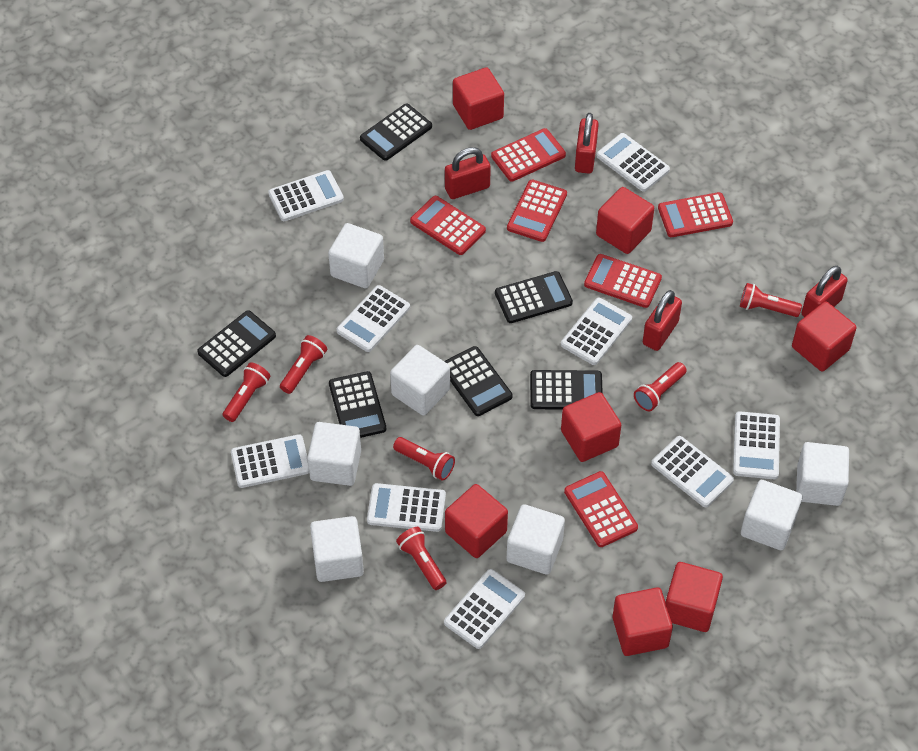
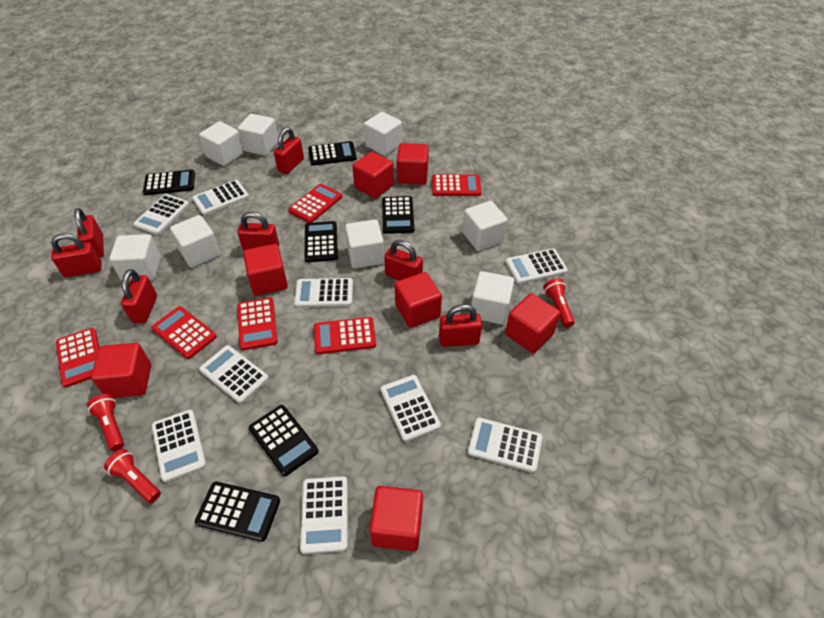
red flashlight: [223,362,271,422] [280,335,327,394] [393,437,455,481] [396,527,446,590] [634,362,687,411] [740,283,802,317] = 6 -> [87,394,124,451] [104,449,161,503] [543,278,575,327] = 3
red padlock: [445,147,491,199] [575,113,599,174] [643,290,682,351] [802,266,848,317] = 4 -> [51,233,102,277] [74,208,104,258] [121,269,157,323] [237,212,279,251] [274,127,304,174] [384,240,423,281] [439,304,482,347] = 7
white cube: [307,422,361,486] [310,516,364,582] [328,223,384,288] [390,345,450,416] [506,504,565,575] [741,480,802,550] [796,442,849,506] = 7 -> [109,234,161,281] [170,215,220,268] [199,122,244,166] [237,114,278,156] [345,220,384,268] [364,112,402,156] [462,201,508,251] [471,271,514,325] = 8

